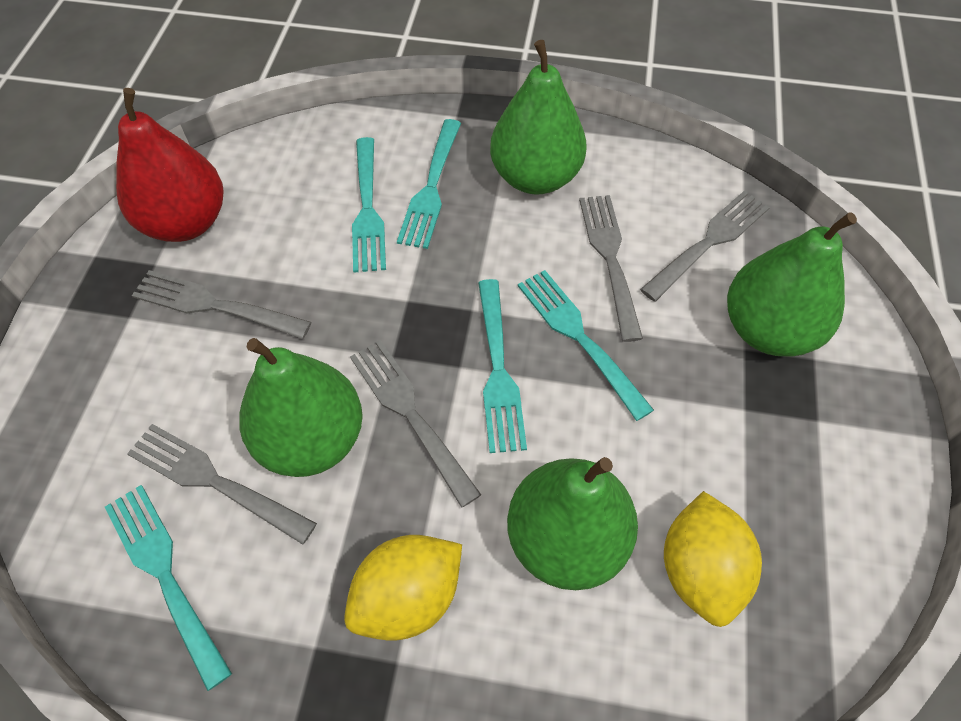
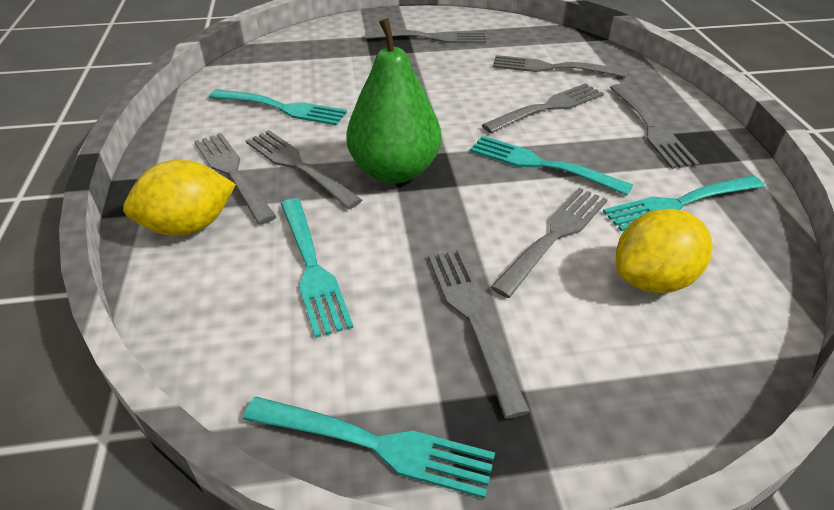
green pear: [239,338,363,477] [490,40,587,195] [507,457,638,590] [727,212,857,357] = 4 -> [346,18,441,184] = 1
grey fork: [127,424,317,545] [132,270,311,339] [350,340,481,508] [579,195,643,342] [640,190,770,302] = 5 -> [194,133,277,225] [245,130,362,209] [365,30,486,43] [428,249,530,419] [482,83,604,133] [491,188,608,298] [492,55,627,78] [610,84,699,169] = 8
red pear: [116,88,224,242] = 1 -> none = 0

